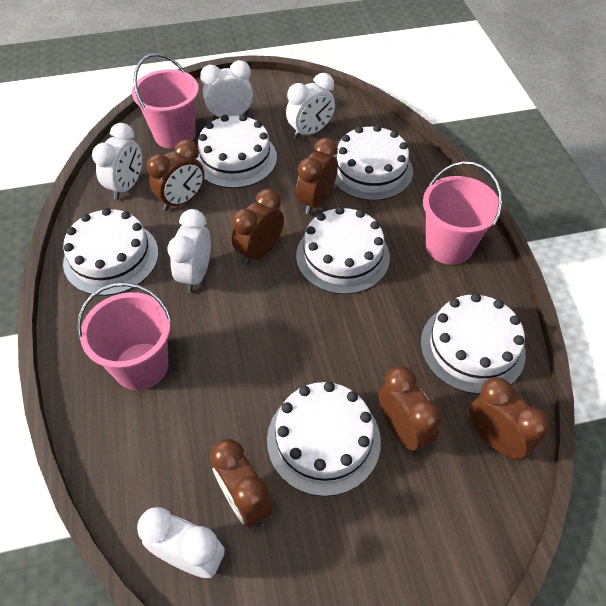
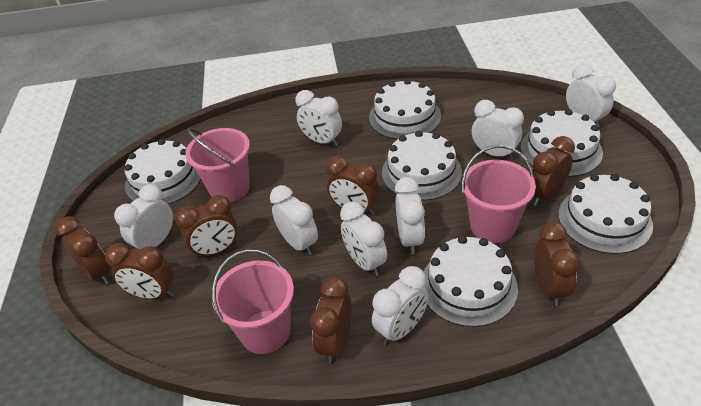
brown clock: [147,139,204,211] [210,439,272,528] [232,189,284,265] [296,138,338,215] [379,366,442,453] [470,377,550,460] = 6 -> [56,217,111,285] [105,243,174,299] [175,195,238,258] [310,277,352,364] [326,156,380,216] [532,136,575,206] [534,222,580,307] = 7
white clock: [92,123,142,200] [137,507,225,578] [168,209,211,293] [200,60,253,120] [286,73,335,139] = 5 -> [114,184,173,249] [270,185,318,256] [295,90,342,146] [340,202,387,276] [372,266,428,345] [395,177,425,255] [472,100,524,160] [566,64,616,127] = 8

